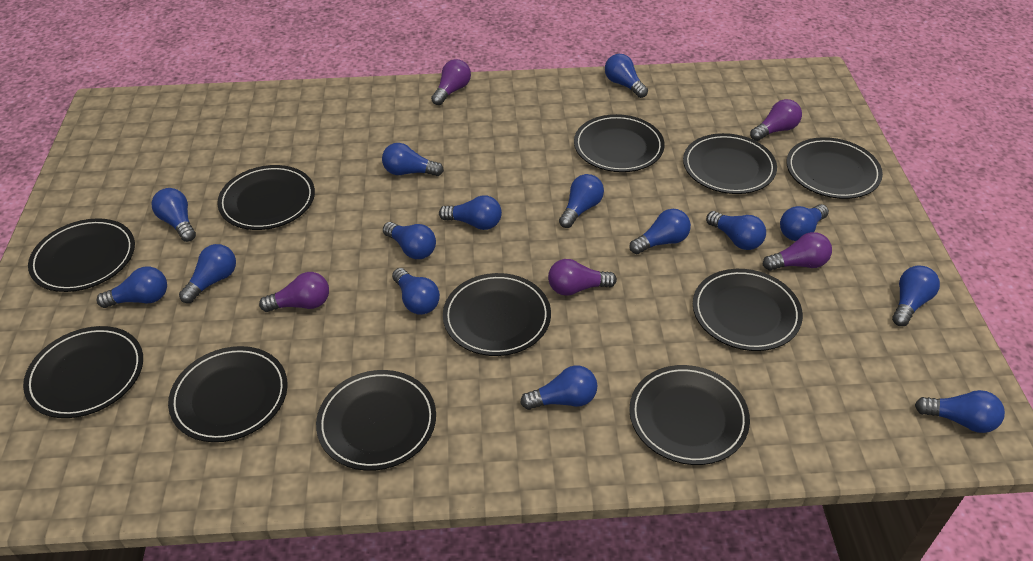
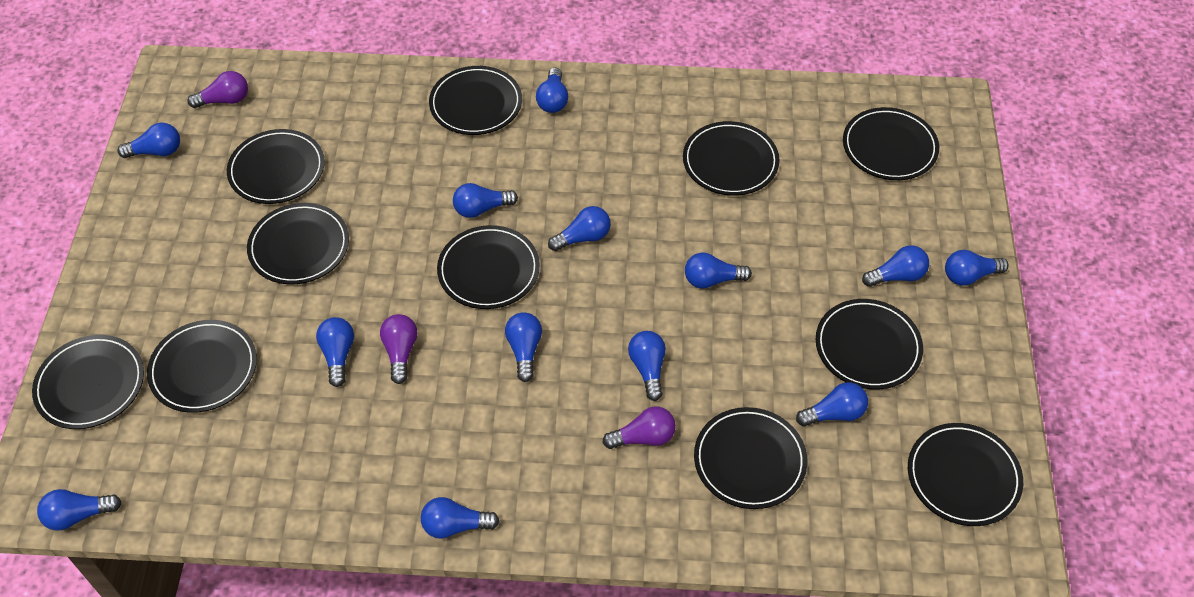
blue light bulb: [96,267,167,308] [151,188,196,242] [179,244,236,303] [382,143,444,176] [383,222,436,259] [392,268,440,315] [439,195,502,230] [520,365,597,410] [559,174,604,228] [605,54,648,98] [629,209,691,254] [706,211,766,250] [780,204,829,241] [892,265,940,326] [915,390,1005,433] = 15 -> [37,489,122,531] [117,123,180,158] [316,317,354,387] [421,497,499,539] [453,183,518,218] [505,312,542,382] [536,68,568,113] [548,206,611,251] [628,331,666,401] [685,253,752,289] [796,382,868,427] [862,245,929,287] [945,250,1009,286] = 13
purple light bulb: [259,272,329,312] [431,59,471,105] [548,259,617,296] [750,99,802,141] [763,232,832,271] = 5 -> [187,71,248,108] [380,314,417,384] [603,407,676,449] = 3

